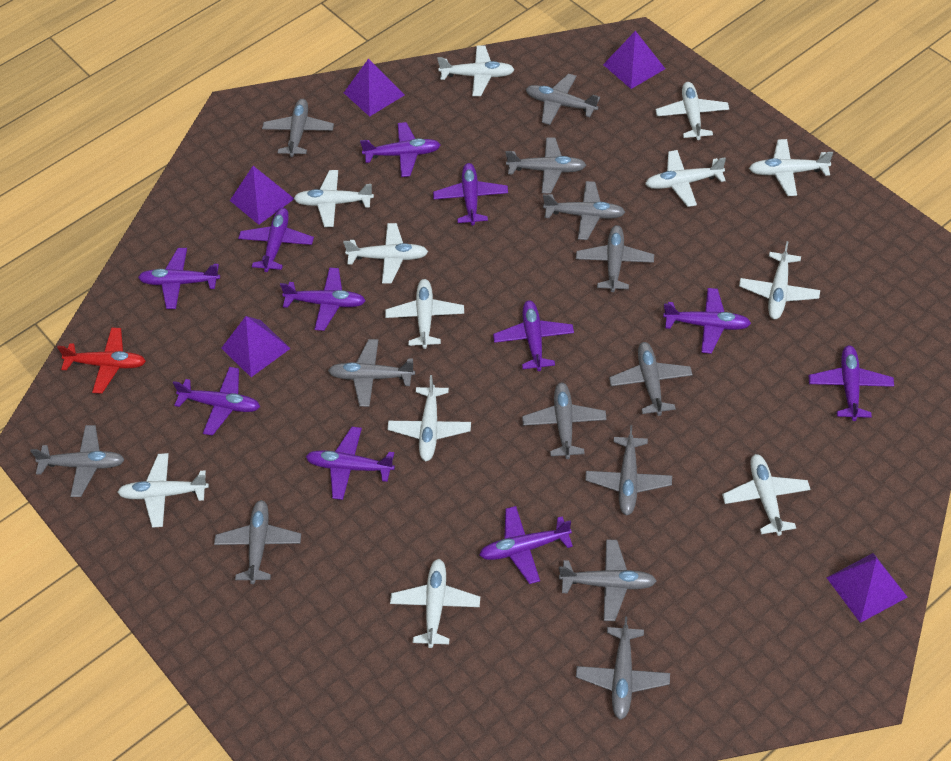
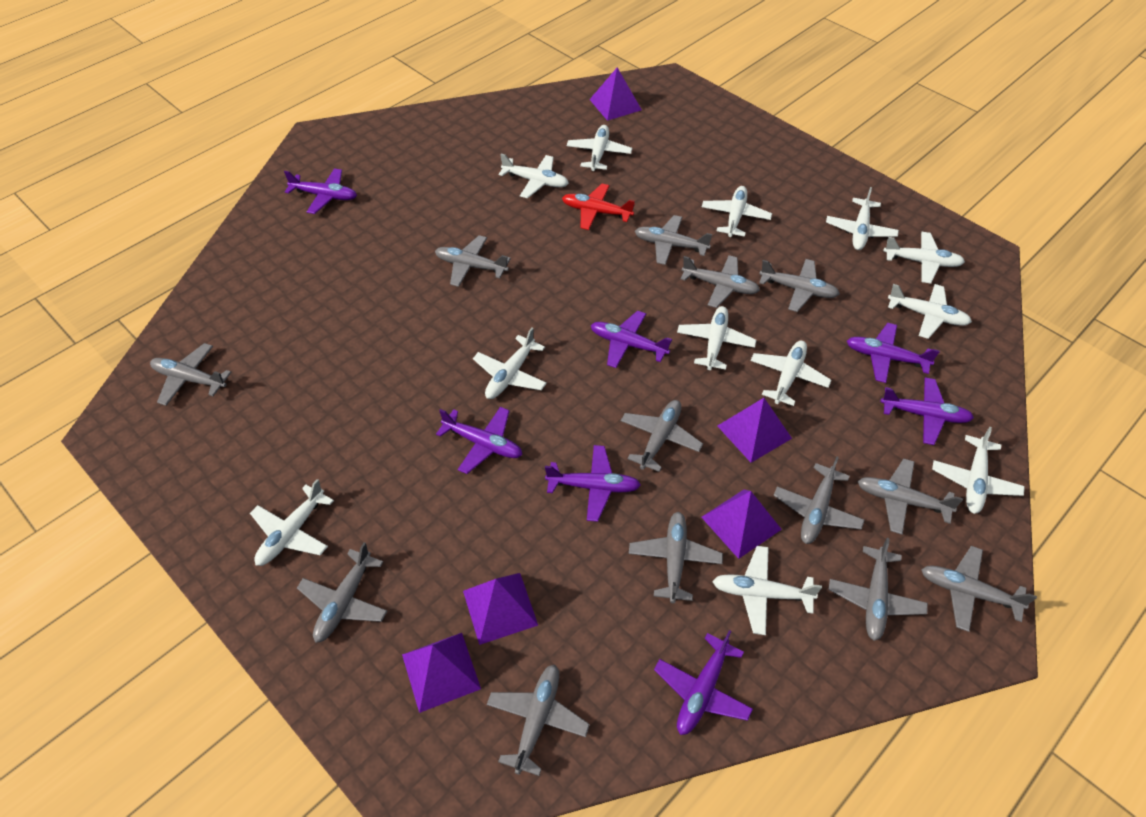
purple plane: [138,248,220,309] [173,367,260,436] [238,208,314,272] [280,267,366,331] [306,427,395,500] [360,122,441,177] [433,163,508,226] [479,506,573,584] [493,300,574,371] [663,288,751,354] [809,345,894,421] = 11 -> [284,168,357,214] [436,407,522,474] [545,445,641,522] [591,311,672,368] [654,630,753,735] [847,323,940,383] [880,377,974,445] = 7

